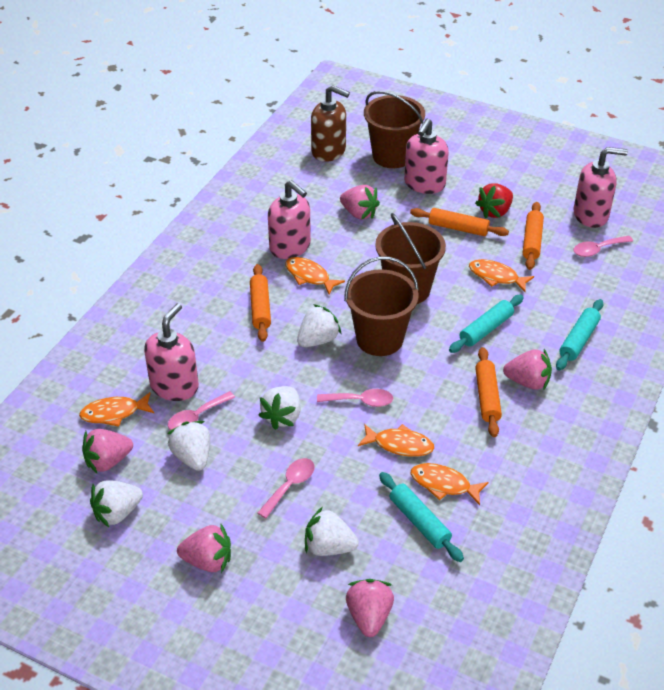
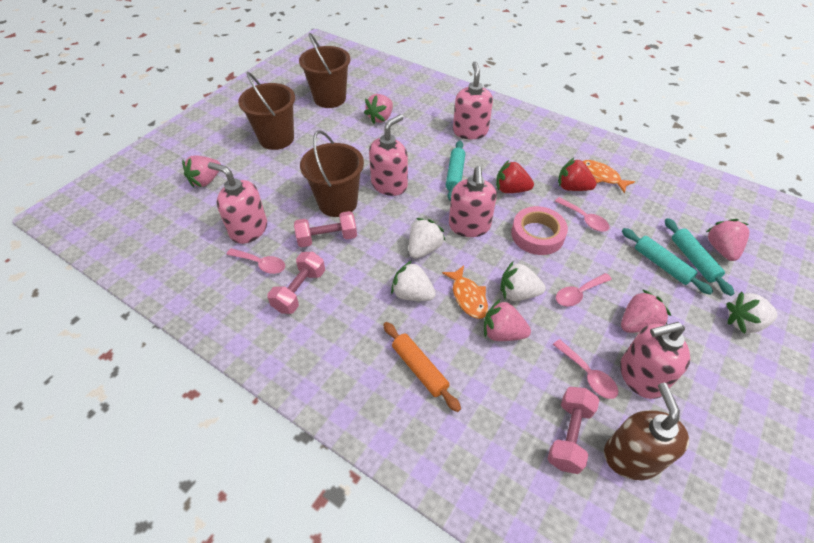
orange fish: [79,392,155,427] [285,257,345,295] [358,424,434,457] [411,463,489,505] [469,259,534,292] = 5 -> [442,265,488,319] [583,160,635,193] = 2
orange rolling pin: [250,264,271,342] [410,208,509,236] [475,347,502,437] [523,202,544,270] = 4 -> [383,322,461,412] = 1
pink dumbbell: none = 0 -> [267,252,325,314] [294,211,357,247] [547,387,599,474] = 3
pink soap dispenser: [144,303,199,401] [268,180,311,259] [404,118,449,194] [573,147,628,228] = 4 -> [208,162,267,244] [369,114,408,196] [449,166,497,237] [453,62,493,139] [620,322,690,399] = 5
pink tape: none = 0 -> [511,206,568,255] = 1
red strawberry: [475,183,513,218] = 1 -> [496,160,534,193] [558,158,597,191] = 2
white strawberry: [90,480,143,527] [167,421,210,471] [258,386,301,430] [297,304,341,347] [305,507,359,556] = 5 -> [391,261,436,301] [409,218,446,259] [500,262,546,301] [726,292,778,334] = 4

